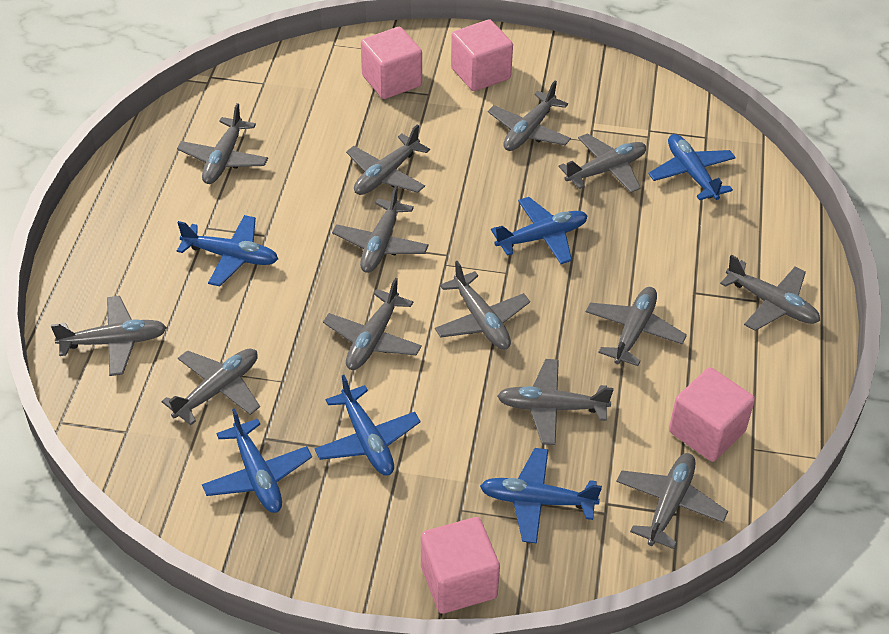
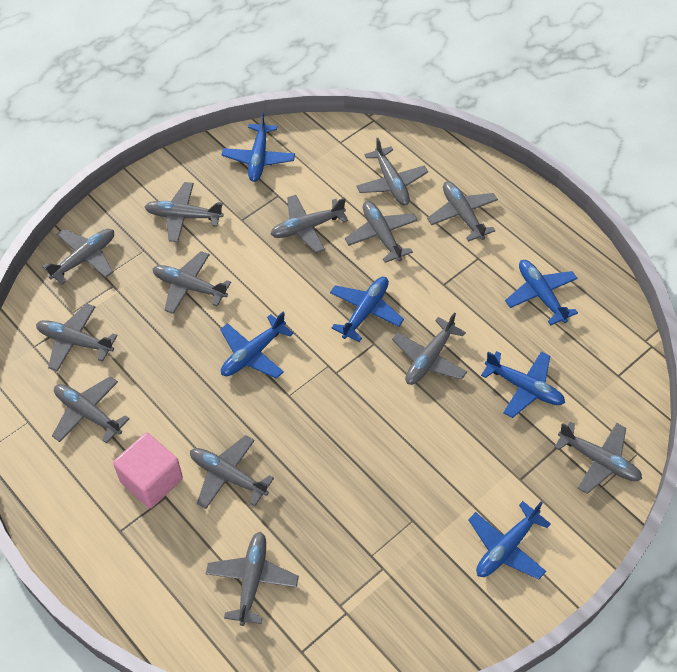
pink cube: [361,27,422,99] [421,517,500,614] [451,19,513,91] [669,367,755,462] = 4 -> [113,432,183,508] = 1

